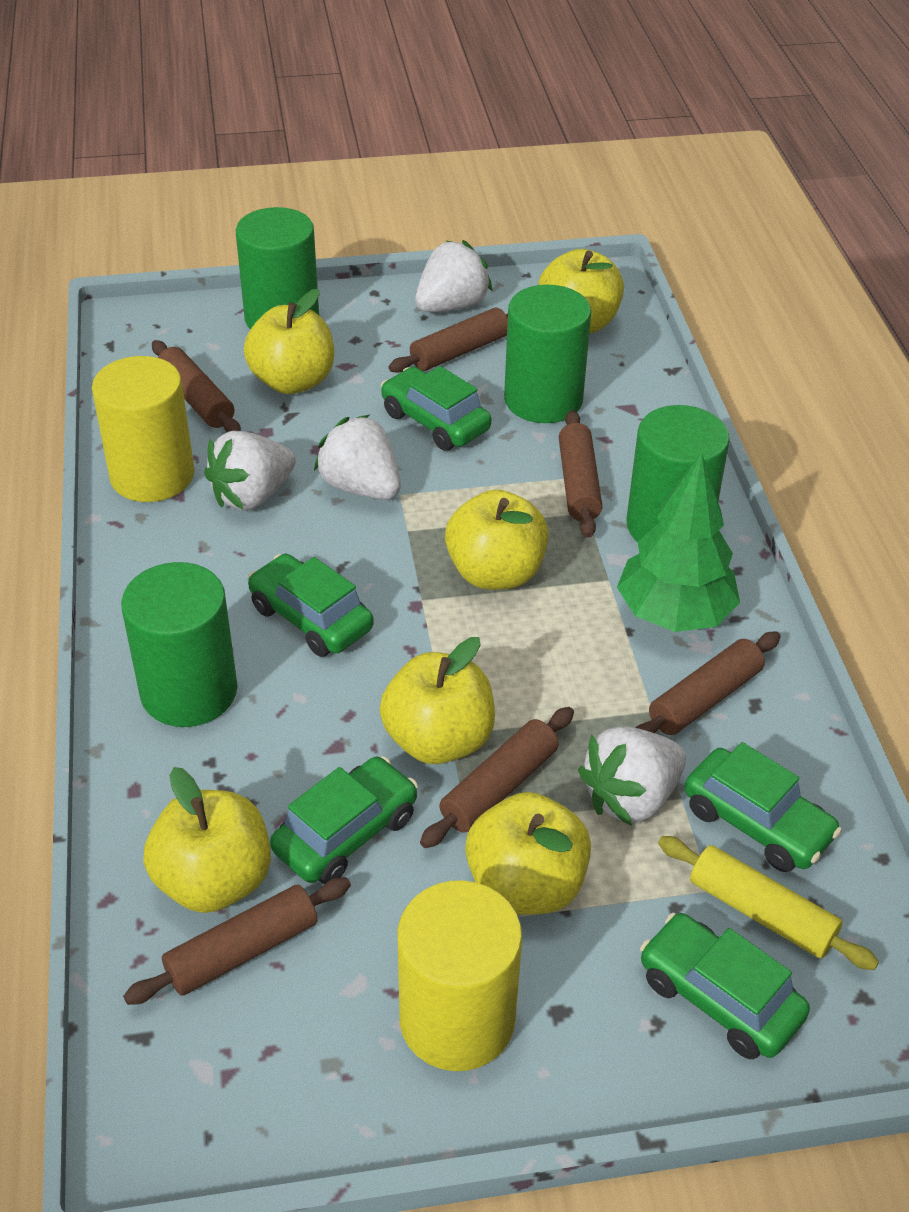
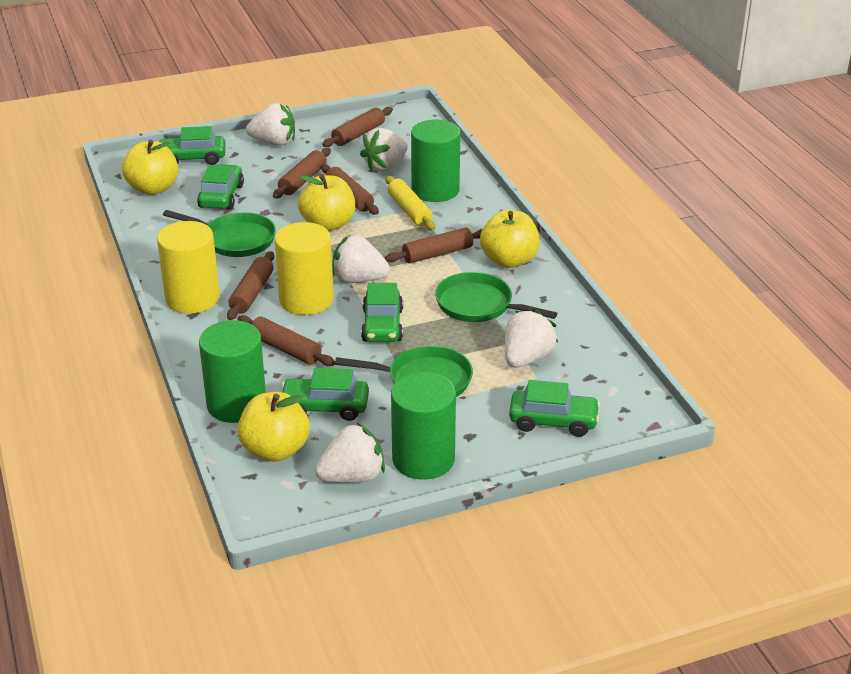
green cylinder: [121,562,238,727] [236,207,319,330] [504,285,591,423] [627,405,730,542] = 4 -> [199,320,266,423] [391,372,456,480] [411,120,460,202] = 3
green pan: none = 0 -> [163,210,276,257] [335,346,473,397] [435,272,557,322] = 3
green tree: [617,452,740,632] = 1 -> none = 0
white strawberry: [204,431,296,510] [314,415,401,500] [415,240,492,312] [578,727,686,826] = 4 -> [246,103,295,146] [315,422,385,483] [332,234,390,283] [360,128,408,172] [505,309,558,367] = 5
yellow apple: [143,767,271,913] [244,289,334,394] [380,637,495,764] [445,490,549,590] [465,792,591,915] [538,249,624,334] = 6 -> [122,140,178,195] [238,392,310,461] [298,174,355,231] [480,210,539,268] = 4

